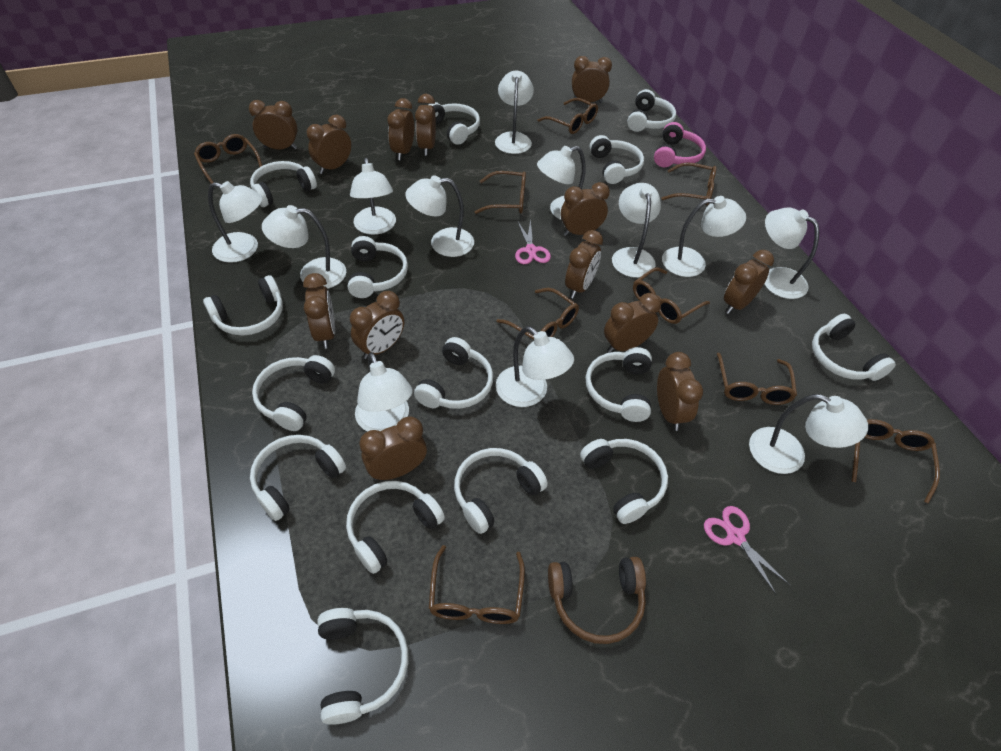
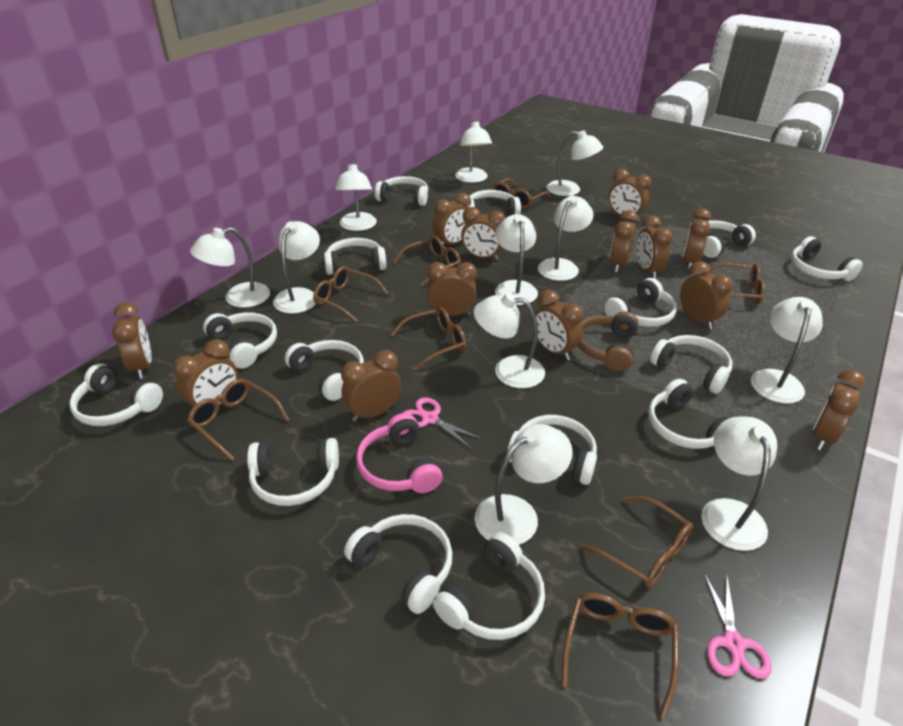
brown glasses: [194,134,262,184] [429,545,525,624] [475,171,526,214] [497,288,579,340] [537,98,598,134] [633,267,710,324] [661,162,717,205] [717,353,797,405] [852,419,940,503] = 9 -> [187,379,289,461] [313,266,388,322] [391,307,466,370] [393,236,461,287] [493,178,551,208] [561,593,679,718] [580,496,693,588] [703,263,765,305] = 8
white lamp: [208,181,262,263] [262,205,346,289] [350,158,396,235] [355,352,413,431] [405,175,474,257] [495,71,534,154] [496,326,574,407] [537,146,586,220] [612,183,661,278] [662,196,746,277] [749,394,868,474] [764,208,819,299] = 12 -> [190,227,270,308] [273,221,320,314] [335,161,377,231] [455,119,492,183] [474,293,545,388] [475,424,573,545] [495,214,538,305] [538,195,593,281] [547,130,603,196] [701,417,777,551] [751,297,823,404] = 11

